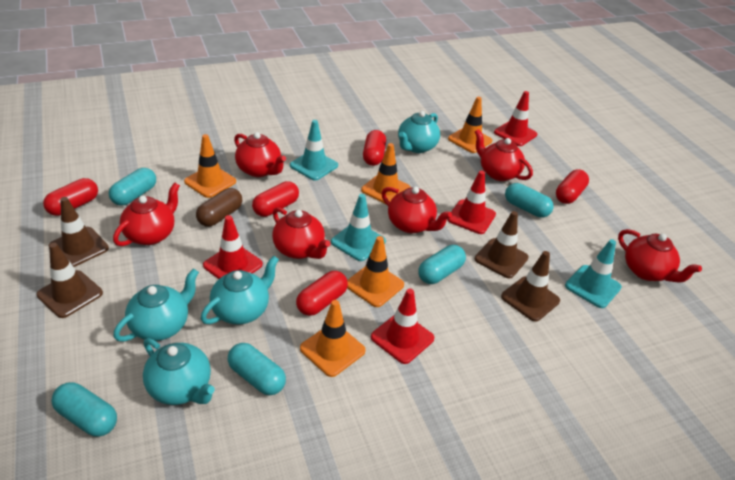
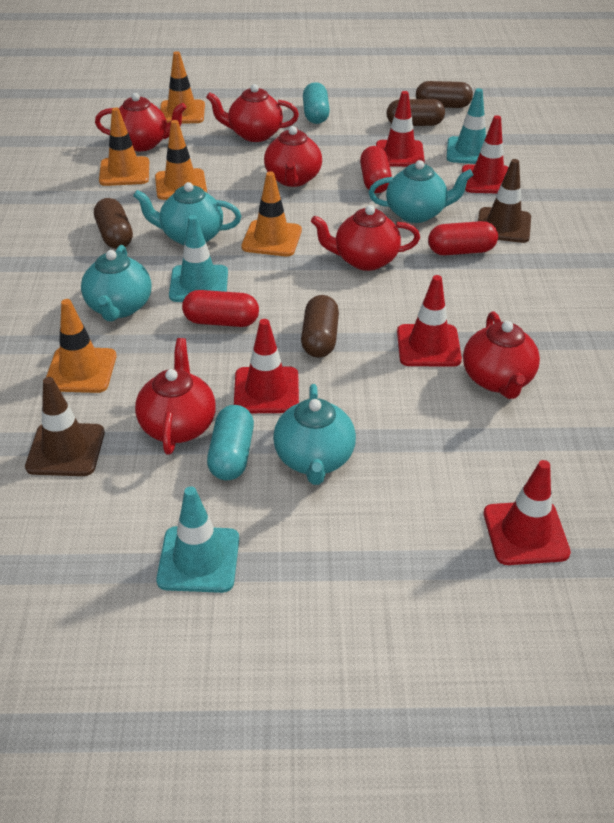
brown capsule: [196,188,242,227] = 1 -> [94,198,133,249] [301,295,339,358] [387,99,445,126] [416,81,473,108] = 4
brown traffic cone: [36,243,103,318] [48,197,109,267] [475,211,529,279] [501,251,560,322] = 4 -> [25,377,105,476] [478,159,531,243] = 2
red capsule: [43,178,98,216] [252,181,299,217] [296,271,348,316] [363,130,386,166] [556,170,589,204] = 5 -> [182,290,259,327] [360,146,392,193] [428,221,498,255] = 3
red traffic cone: [203,215,263,279] [371,289,434,364] [447,171,496,234] [494,91,537,146] = 4 -> [234,319,299,413] [376,91,425,167] [397,275,462,367] [462,115,508,194] [484,460,571,565] = 5
turquoise capsule: [51,382,117,437] [109,168,156,206] [228,343,286,395] [418,245,466,284] [505,183,554,218] = 5 -> [207,405,254,480] [303,82,330,124] = 2

